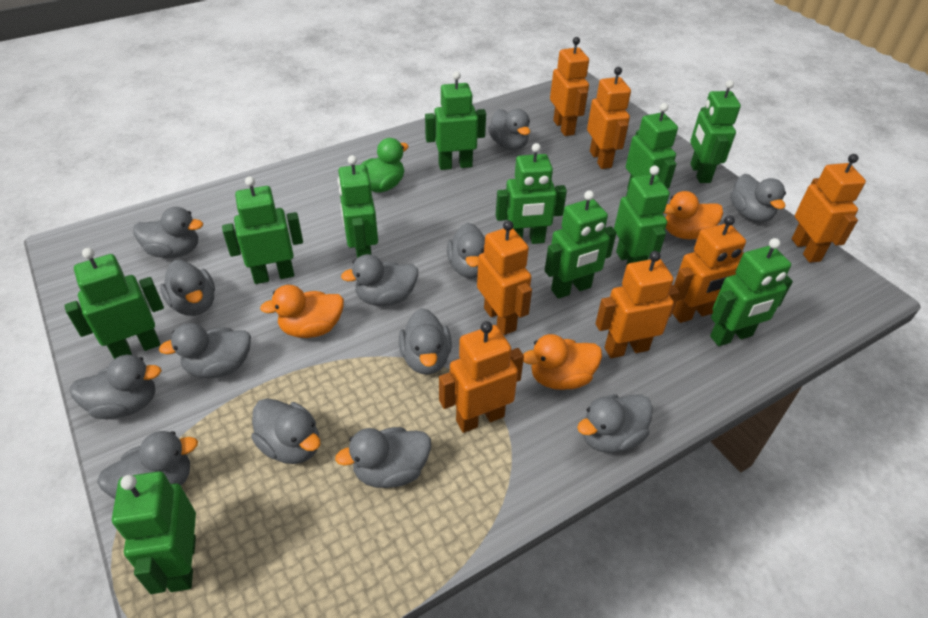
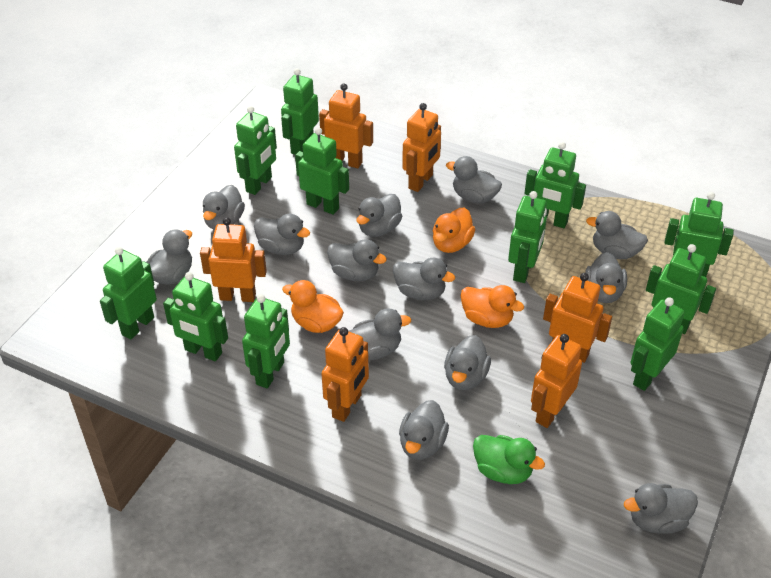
orange robot: [439,321,524,433] [477,220,532,335] [550,37,589,136] [587,67,631,169] [596,251,679,358] [672,215,746,323] [792,154,866,263] = 7 -> [200,217,267,302] [319,83,373,168] [321,327,369,422] [402,103,441,192] [531,334,582,428] [543,273,612,363] = 6

